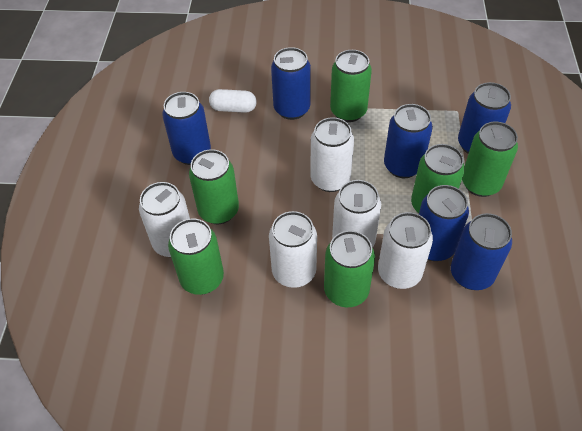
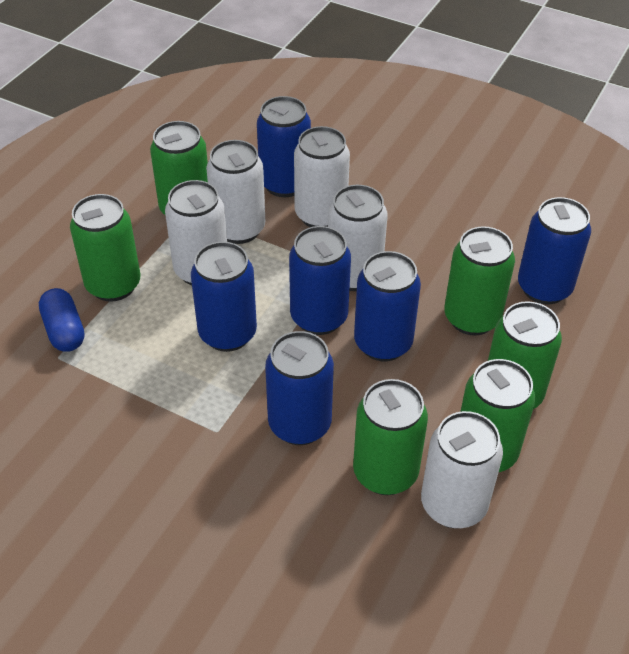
blue capsule: none = 0 -> [39,288,85,352] = 1
white capsule: [209,89,256,113] = 1 -> none = 0

